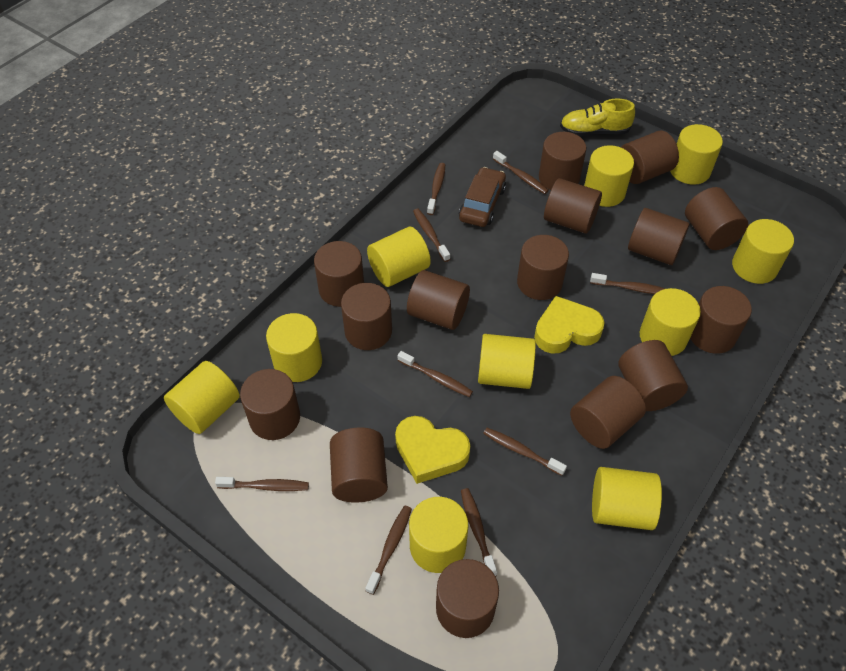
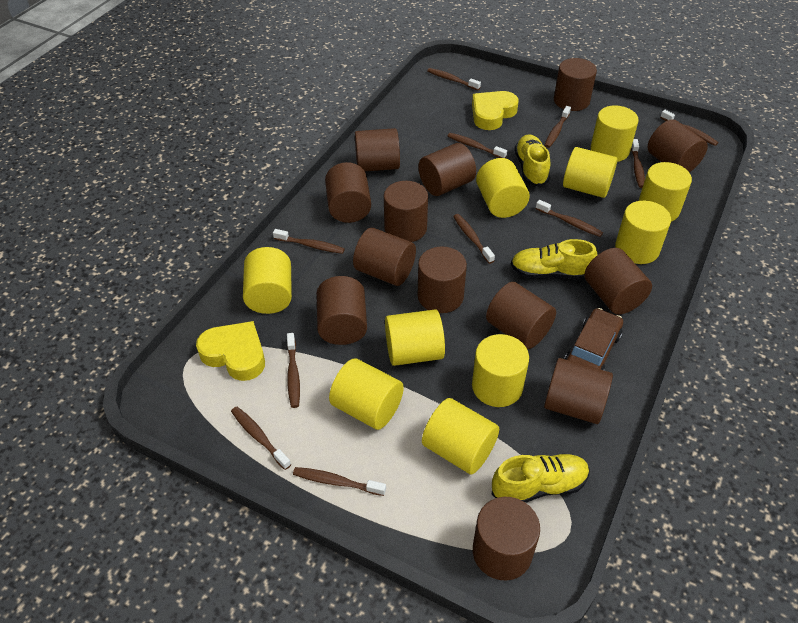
brown cylinder: [240,369,300,440] [314,241,364,307] [330,428,388,503] [341,283,392,350] [407,270,470,330] [436,559,499,638] [517,235,569,300] [539,132,586,190] [544,178,602,234] [570,376,646,449] [618,340,688,411] [621,131,679,184] [628,208,690,265] [685,187,749,250] [690,286,752,354] = 15 -> [317,276,367,345] [325,162,371,223] [353,228,416,286] [355,128,400,171] [384,181,428,242] [418,143,476,196] [418,246,467,313] [473,497,540,581] [486,282,556,349] [544,358,613,424] [554,58,597,111] [584,248,652,314] [648,119,708,172] = 13
brown toothbrush: [215,477,309,491] [366,506,412,595] [397,351,473,397] [413,209,450,262] [427,163,445,215] [461,488,497,576] [483,428,567,476] [493,151,549,194] [590,273,666,294] = 9 -> [231,407,291,470] [273,229,345,254] [287,333,300,408] [293,467,386,496] [427,68,481,90] [448,133,507,158] [453,214,495,264] [536,200,603,237] [544,106,571,148] [631,139,645,188] [660,110,718,146] = 11
yellow shoe: [560,98,635,136] = 1 -> [491,454,589,503] [511,239,598,280] [514,134,550,187] = 3

